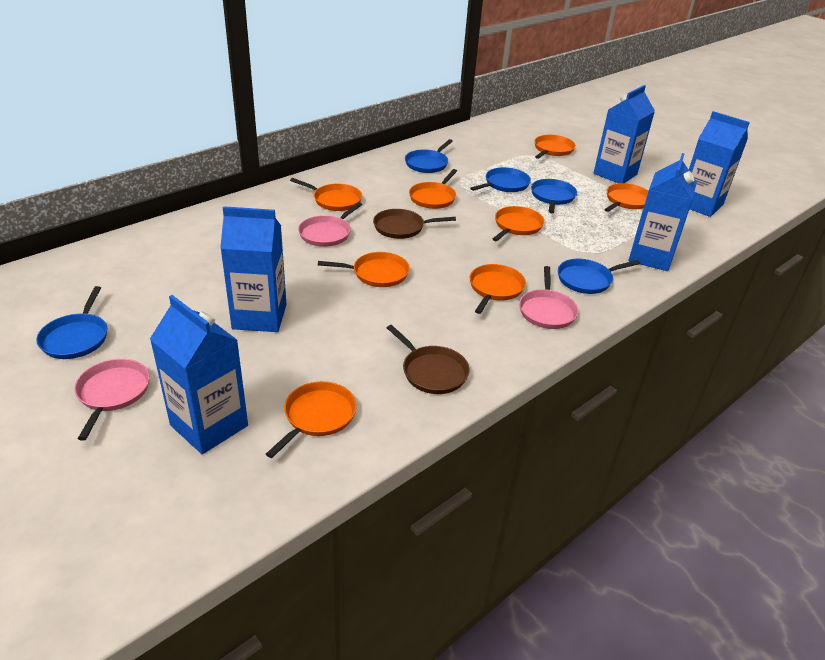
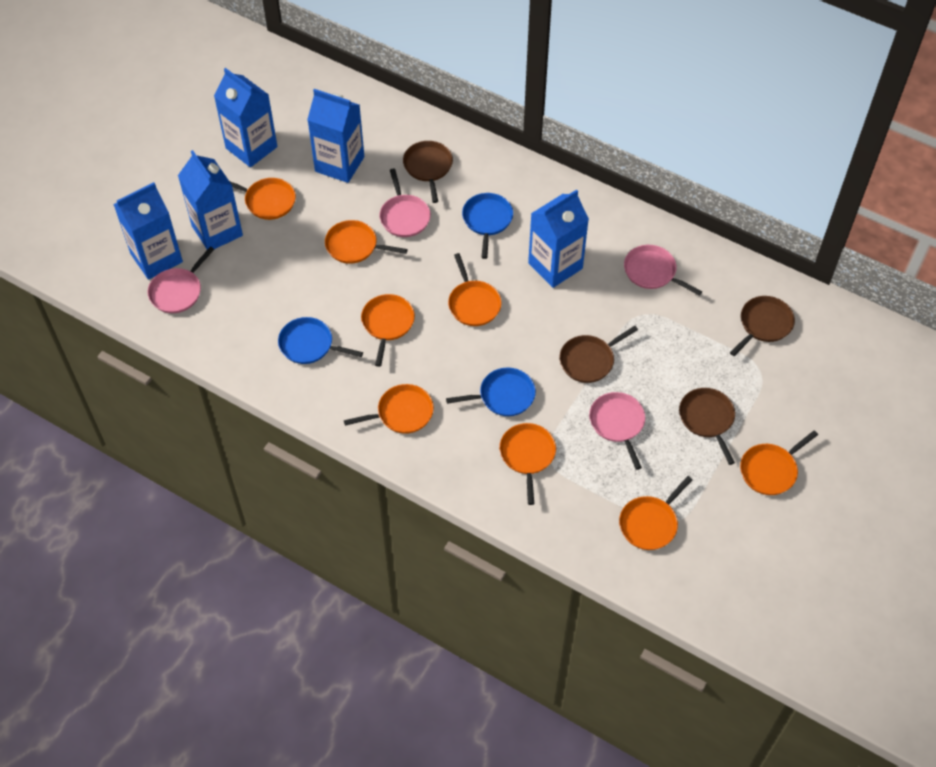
blue pan: [36,286,107,359] [405,139,453,173] [470,167,531,192] [531,179,577,213] [558,259,640,294] = 5 -> [278,317,363,364] [446,368,536,416] [462,193,513,259] = 3
brown pan: [373,209,456,239] [387,325,470,394] = 2 -> [403,141,453,203] [559,326,638,383] [679,388,735,465] [730,296,795,356] = 4
pink pan: [74,359,150,441] [298,202,362,247] [519,266,578,329] = 3 -> [147,247,214,313] [379,168,431,237] [589,392,645,470] [624,245,702,296] = 4

